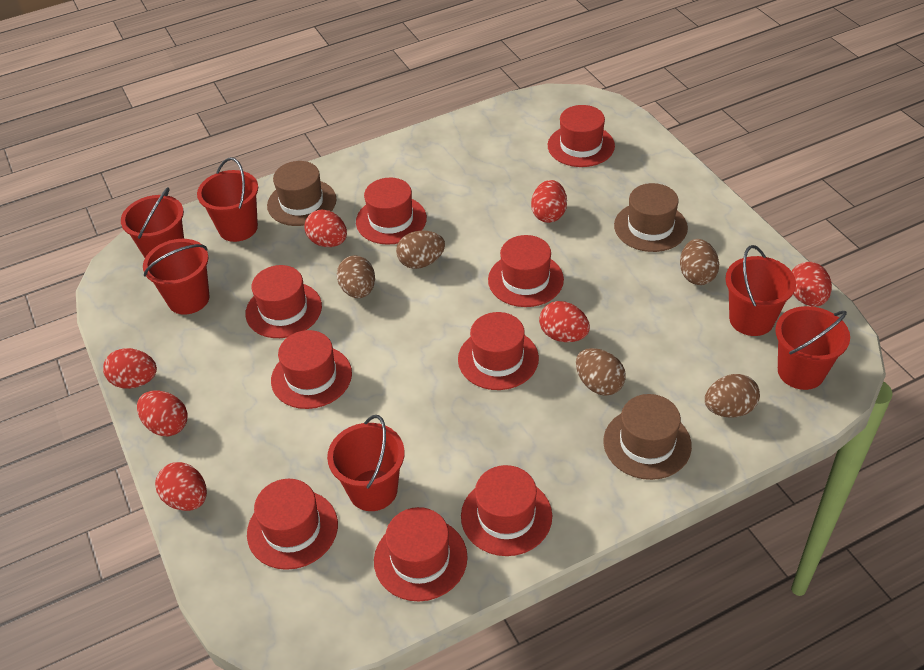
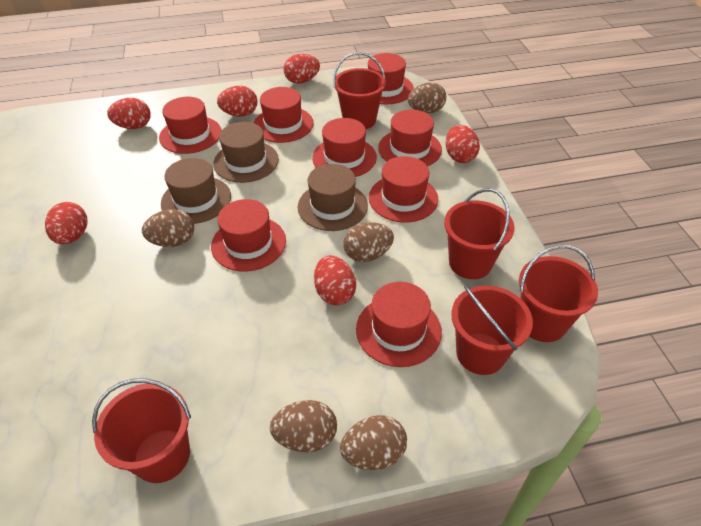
red bucket: [121,187,184,258] [143,239,210,315] [197,157,258,242] [327,415,405,511] [725,245,796,336] [775,306,850,390] = 6 -> [92,378,191,483] [333,52,386,129] [444,189,514,279] [451,284,533,375] [519,245,598,342] = 5
red egg: [103,348,157,389] [137,390,188,436] [155,462,207,511] [304,209,347,247] [531,180,567,223] [539,301,590,342] [792,262,832,307] = 7 -> [45,202,87,244] [107,98,151,129] [217,86,257,117] [283,54,320,84] [314,255,356,305] [446,125,480,163] = 6
red hat: [245,265,322,338] [247,479,338,570] [271,330,352,409] [356,178,427,245] [374,507,468,601] [458,312,539,390] [461,465,552,556] [488,235,564,307] [548,105,615,167] = 9 -> [159,97,221,154] [211,199,286,272] [254,87,314,143] [312,118,377,177] [356,282,442,367] [368,53,414,104] [369,156,438,223] [378,110,442,166] = 8

